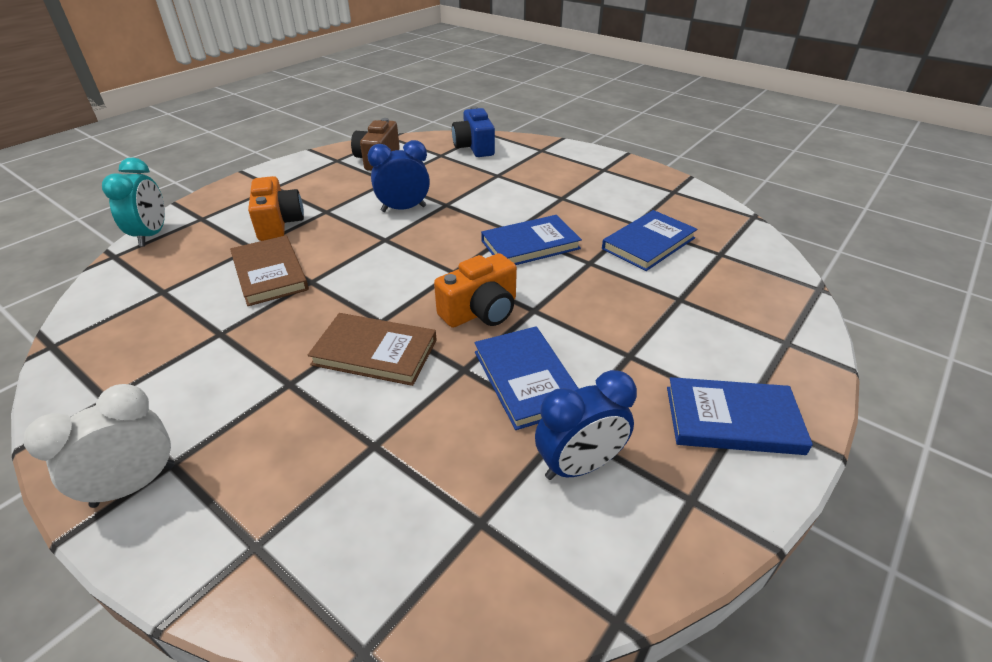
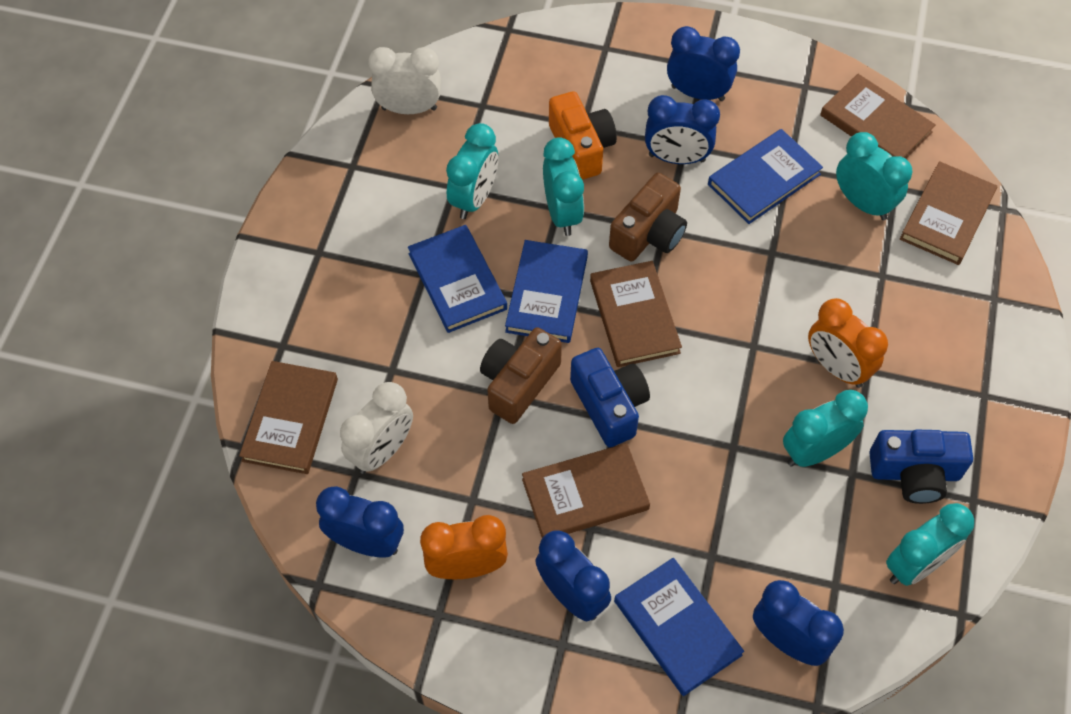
blue camera: [452,106,495,157] = 1 -> [570,348,650,447] [869,430,973,504] = 2
blue clock: [368,140,430,212] [535,370,637,480] = 2 -> [316,486,404,558] [535,530,611,621] [645,95,720,164] [667,26,740,101] [753,580,844,666] = 5
brown book: [230,235,309,306] [308,313,437,386] = 2 -> [239,361,338,474] [522,443,650,538] [590,261,682,367] [820,74,936,159] [900,161,997,265] = 5
brown camera: [351,118,400,171] = 1 -> [480,327,562,424] [609,173,687,262] = 2
orange camera: [248,176,304,241] [434,253,517,328] = 2 -> [549,91,617,180] = 1
orange clock: none = 0 -> [420,515,508,579] [808,298,888,388] = 2
turquoise clock: [102,158,165,247] = 1 -> [446,123,498,219] [543,137,584,236] [783,390,868,467] [836,132,913,220] [886,503,974,586] = 5
white clock: [24,384,175,508] = 1 -> [340,382,413,474] [368,47,441,114] = 2

